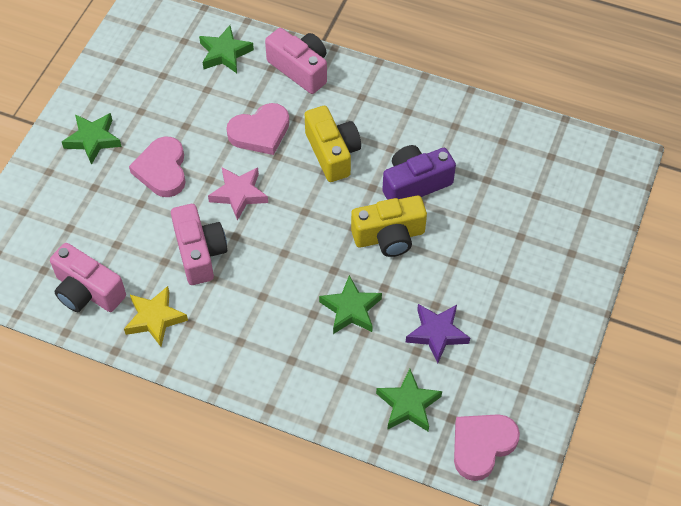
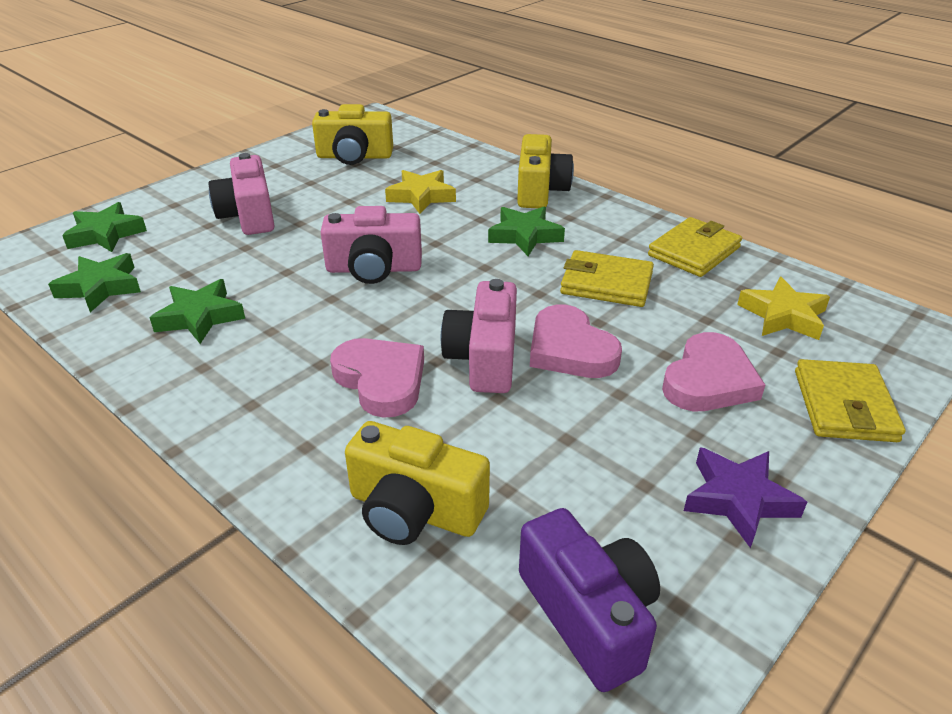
pink star: [208,167,268,221] = 1 -> none = 0
yellow camera: [305,106,361,182] [351,196,427,257] = 2 -> [312,104,393,165] [345,421,490,545] [517,134,574,208] = 3
yellow star: [124,286,188,347] = 1 -> [385,170,456,214] [737,277,830,340] = 2
yellow wallet: none = 0 -> [560,250,654,307] [648,217,742,277] [795,359,906,442] = 3

